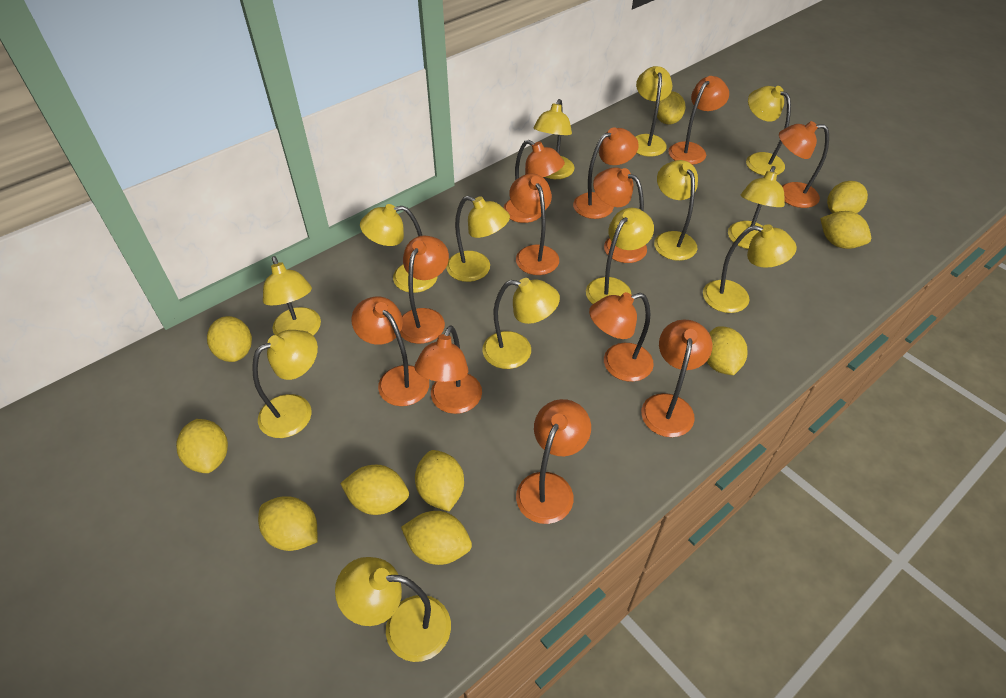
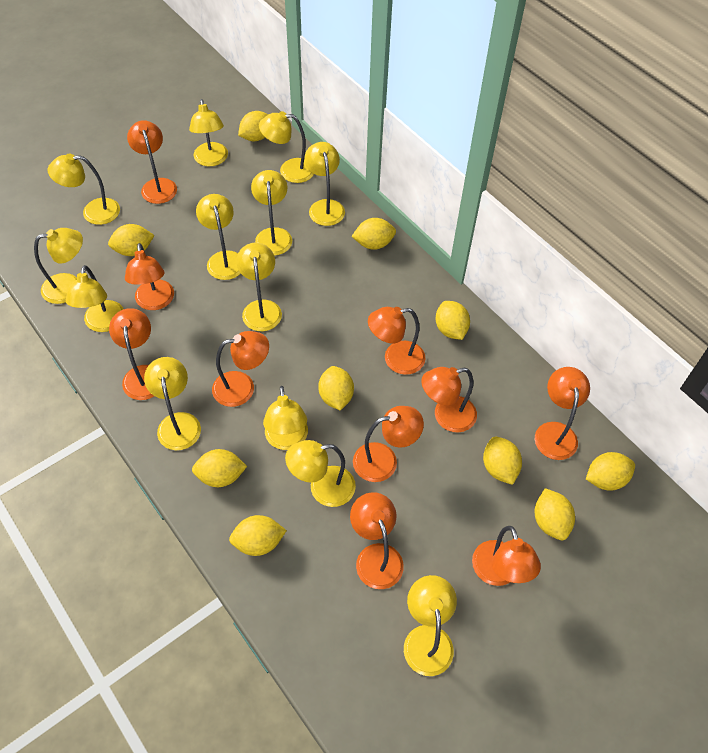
orange lamp: [351,296,429,406] [400,235,449,344] [415,325,482,414] [503,140,565,223] [509,174,559,275] [516,399,591,524] [573,127,639,219] [589,292,654,382] [593,167,647,263] [641,320,712,437] [668,76,729,165] [779,121,829,208] = 12 -> [109,308,154,400] [125,243,174,310] [127,120,177,204] [212,331,269,407] [350,492,404,589] [353,406,424,482] [368,307,425,375] [421,367,477,432] [472,526,541,586] [535,367,590,460] = 10

